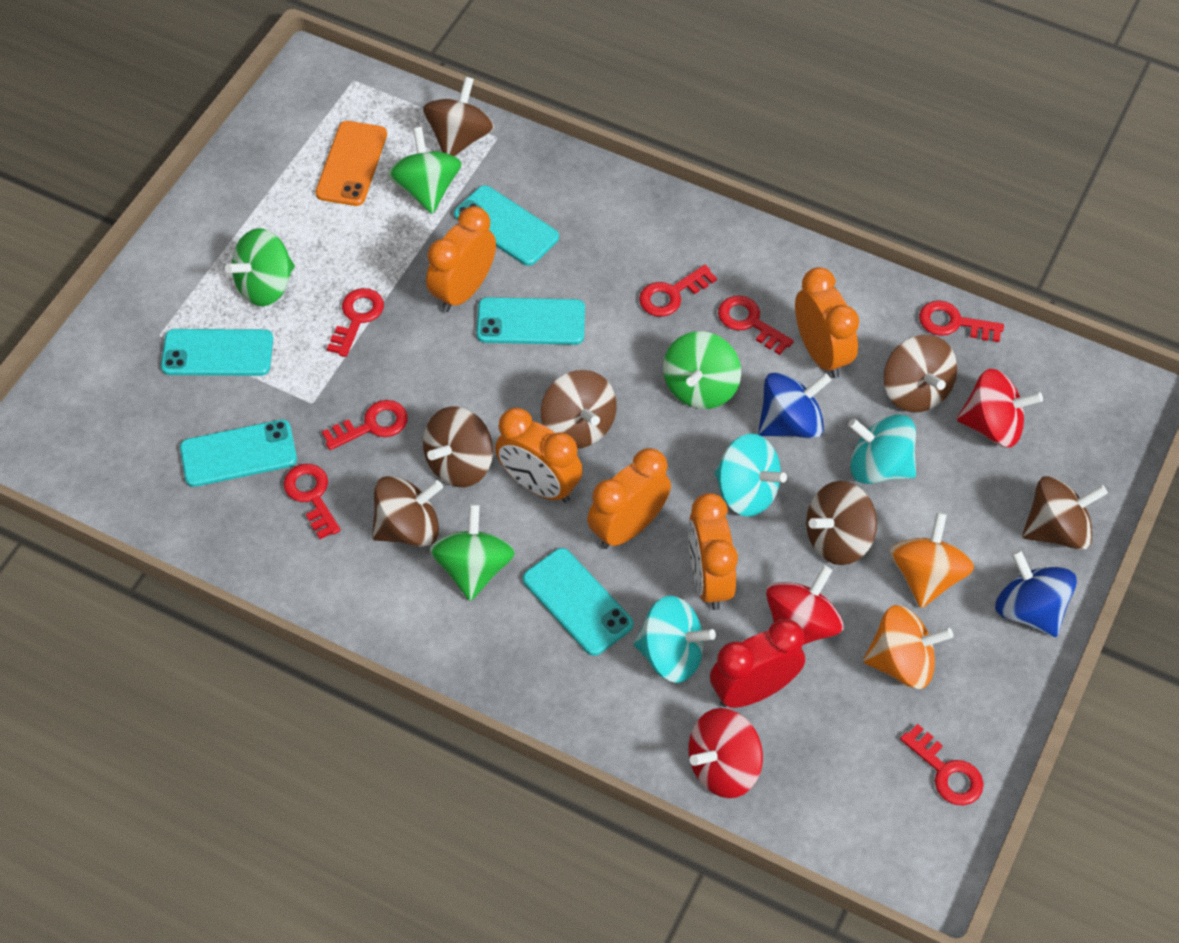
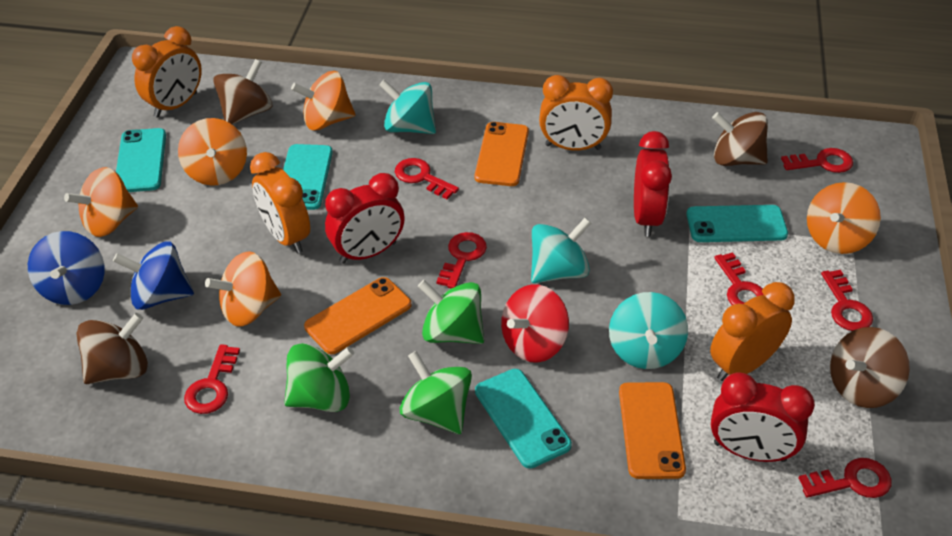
brown spinning top: [372,476,443,547] [423,77,494,156] [423,406,493,487] [541,370,617,448] [806,481,877,565] [884,335,957,412] [1022,476,1108,550] = 7 -> [76,313,148,384] [213,59,272,125] [712,112,768,166] [830,327,910,408] = 4
green spinning top: [225,228,295,306] [387,127,462,214] [430,504,515,601] [663,331,741,409] = 4 -> [284,343,354,412] [400,351,472,434] [418,280,484,344] = 3
orange clock: [426,206,496,312] [495,408,583,503] [587,448,671,549] [688,493,738,610] [795,267,859,378] = 5 -> [132,26,202,118] [250,152,310,254] [539,75,613,151] [710,282,795,381] = 4
orange phone: [315,121,387,206] = 1 -> [304,277,411,354] [475,122,529,186] [619,382,686,479] = 3
orange spinning top: [863,605,953,689] [890,512,974,608] = 2 -> [64,167,138,237] [178,118,247,186] [205,251,281,327] [291,71,355,130] [807,182,881,254] = 5
red clock: [710,619,805,708] = 1 -> [325,173,405,264] [634,131,672,237] [711,373,815,462] = 3
red spinning top: [689,708,763,798] [766,565,844,645] [957,369,1043,448] = 3 -> [501,284,569,363] = 1
turquoise phone: [161,329,273,376] [180,420,297,487] [454,185,559,266] [477,297,585,345] [523,548,633,656] = 5 -> [116,128,166,192] [283,144,333,210] [475,369,572,469] [686,205,788,242] = 4

